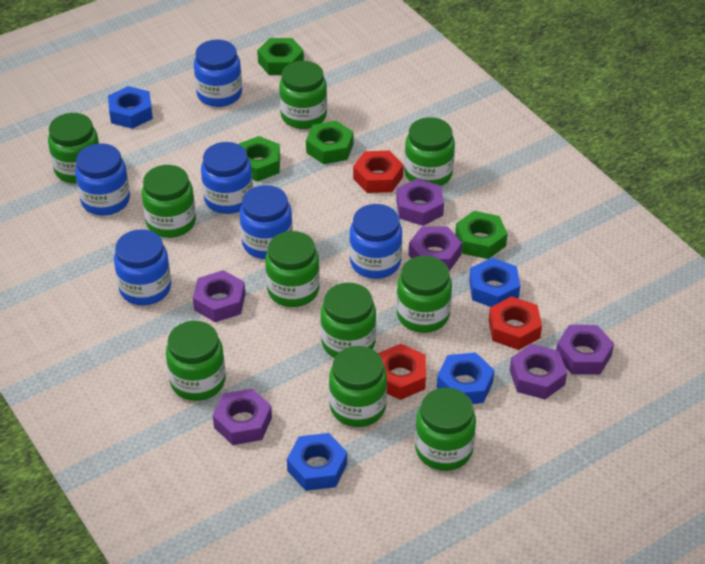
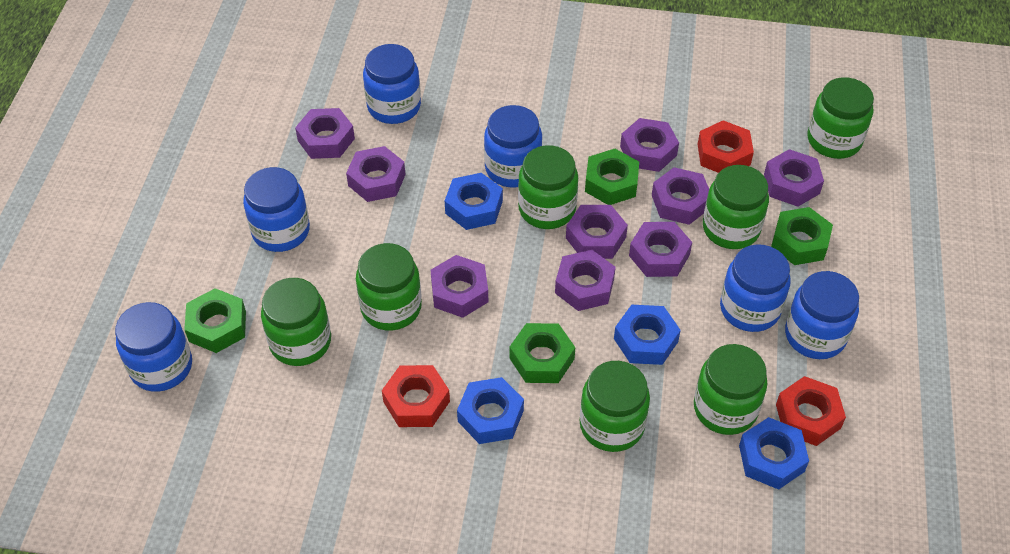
green jar: [48,113,99,183] [142,165,196,238] [166,321,225,401] [265,231,320,307] [279,61,327,129] [320,283,376,358] [329,346,387,427] [397,256,452,333] [404,117,455,186] [415,388,476,471] = 10 -> [261,278,331,366] [356,243,422,331] [518,145,578,229] [580,361,650,452] [694,344,767,435] [703,165,769,249] [808,77,874,159] = 7
purple nut: [193,270,245,322] [213,389,272,445] [396,178,444,226] [409,226,462,271] [510,344,567,399] [556,325,614,374] = 6 -> [295,108,355,159] [346,146,406,202] [431,255,488,318] [555,250,616,311] [566,205,628,259] [620,118,679,172] [629,222,692,277] [652,167,709,225] [764,149,824,207] = 9

